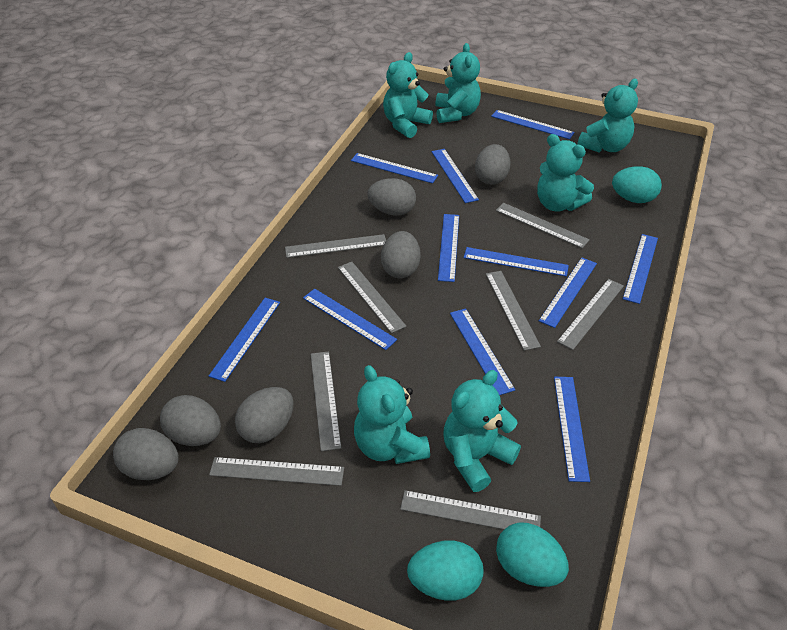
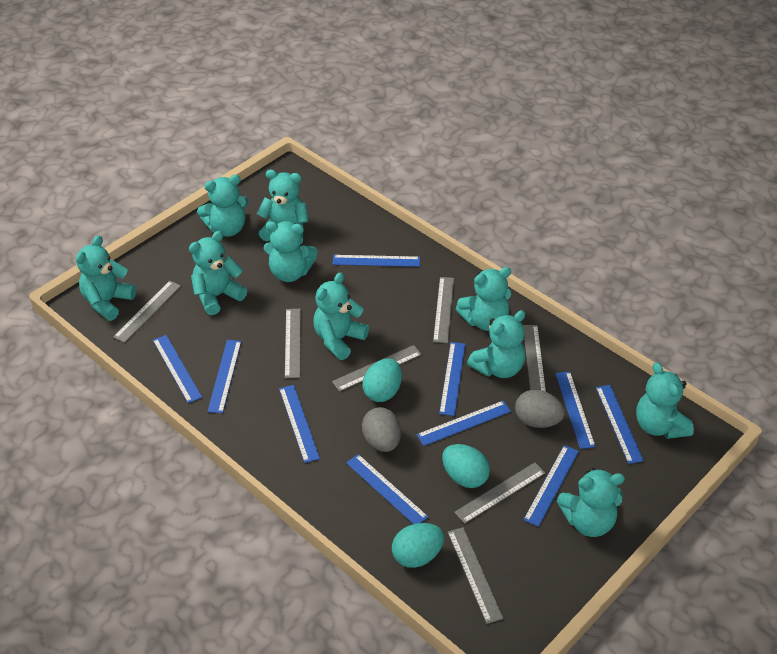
blue ruler: [209,298,280,382] [303,289,397,350] [351,153,438,183] [432,149,479,203] [438,214,459,282] [450,308,515,395] [463,247,569,276] [491,110,575,139] [539,258,597,328] [554,377,590,482] [623,234,658,304] = 11 -> [153,335,202,403] [207,340,242,413] [279,385,320,463] [332,255,420,267] [346,454,428,524] [417,401,511,446] [439,342,465,416] [523,445,579,527] [555,371,596,449] [596,385,644,464] = 10
grey egg: [113,428,179,480] [160,395,221,446] [235,387,294,443] [368,178,416,216] [381,231,421,278] [475,144,510,185] = 6 -> [362,407,401,452] [515,390,565,428] = 2
grey ruler: [209,457,344,486] [285,234,386,258] [311,351,341,451] [338,262,407,333] [400,490,541,530] [486,271,541,351] [496,203,590,248] [557,279,624,350] = 8 -> [113,281,181,343] [285,309,301,378] [332,345,422,392] [433,277,454,343] [448,527,503,624] [454,462,545,524] [523,325,546,392] = 7
turquoise teddy bear: [354,365,430,464] [383,52,433,138] [436,43,481,123] [443,370,521,492] [537,134,594,212] [577,79,638,153] = 6 -> [76,235,136,321] [189,231,247,315] [197,175,249,237] [257,170,309,244] [264,221,317,282] [313,272,369,360] [456,267,511,331] [467,310,525,378] [557,468,625,537] [636,362,694,439] = 10

